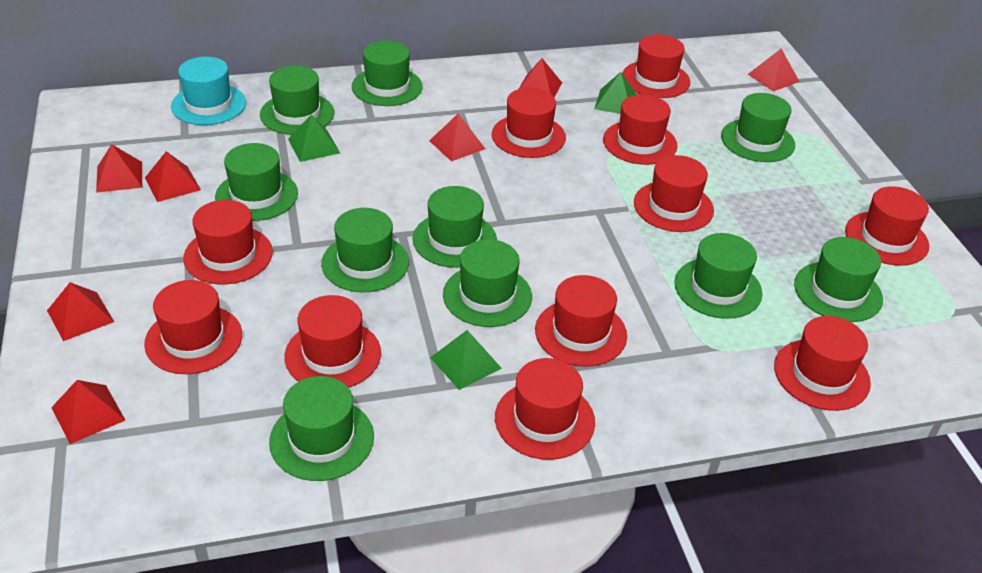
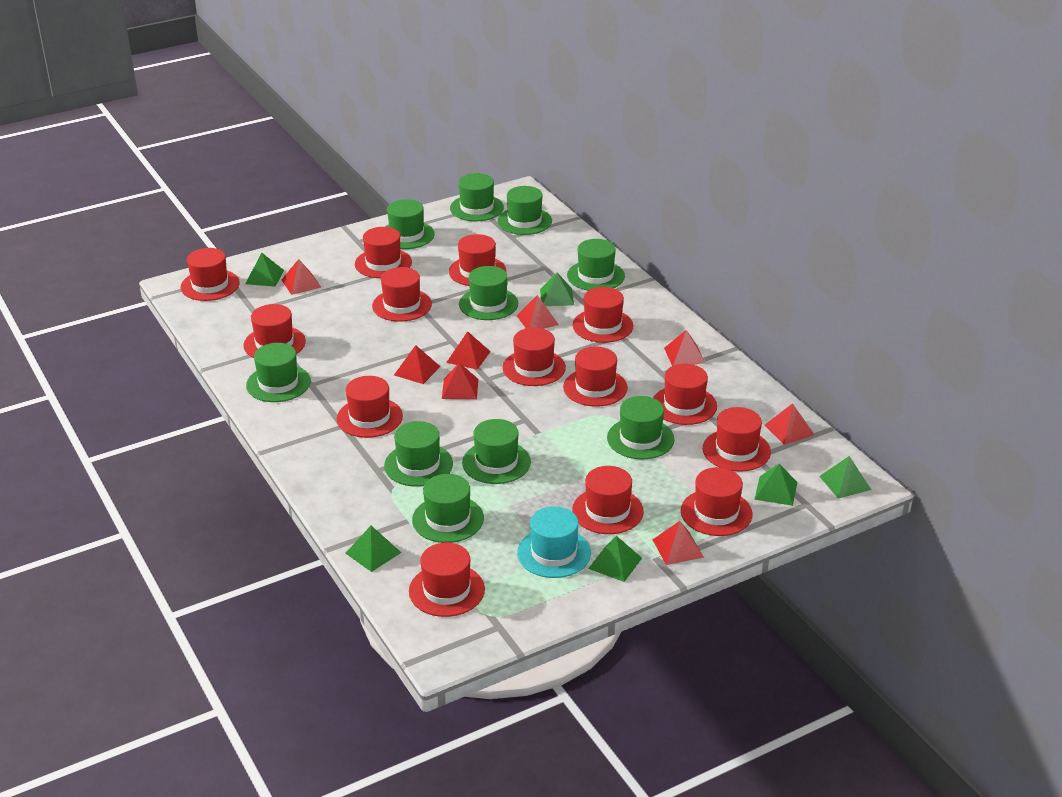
green pyramid: [288,114,340,162] [430,330,502,390] [594,72,637,114] = 3 -> [245,253,284,287] [345,526,402,572] [540,273,574,306] [588,536,642,582] [754,464,797,506] [819,456,871,499] = 6
red hat: [144,280,242,374] [183,200,273,285] [285,295,381,388] [492,88,566,158] [495,358,595,460] [535,275,627,367] [603,94,678,165] [622,34,690,98] [634,155,714,232] [774,316,871,411] [845,186,929,265] = 11 -> [180,248,240,301] [243,304,306,358] [336,376,403,438] [355,227,412,278] [372,267,432,322] [409,542,485,617] [449,234,506,286] [502,327,566,386] [563,346,628,407] [572,466,644,534] [573,287,633,343] [653,364,717,425] [681,467,753,536] [703,407,771,472] = 14
red pyramid: [47,282,114,341] [51,380,125,444] [96,144,142,193] [145,151,201,202] [429,114,485,161] [519,58,562,98] [748,49,800,92] = 7 -> [282,259,322,295] [394,345,441,384] [442,363,478,399] [446,331,491,370] [516,295,559,329] [653,521,704,565] [664,330,705,366] [765,403,815,445] = 8

